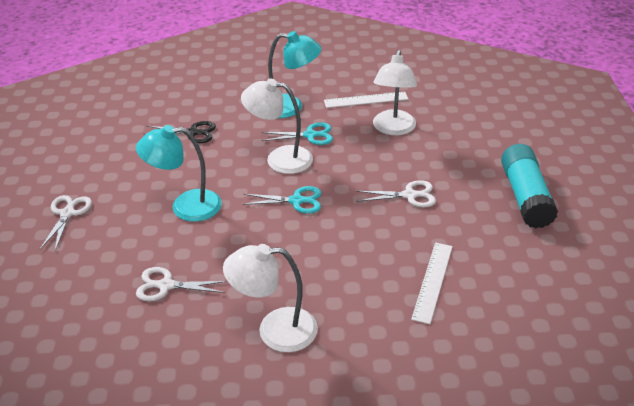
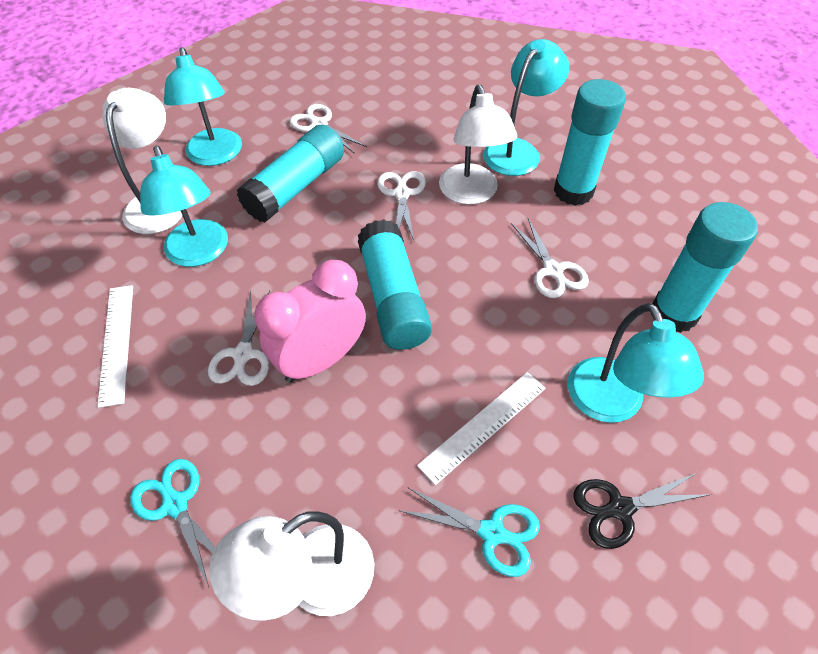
pink clock: none = 0 -> [254,260,366,383] = 1
turquoise glue stick: [501,144,558,229] = 1 -> [237,125,344,222] [358,219,432,350] [554,79,626,206] [651,202,758,333] = 4
turquoise lamp: [136,125,222,222] [268,31,322,118] = 2 -> [140,145,228,267] [164,47,242,166] [483,39,569,176] [568,303,704,423] = 4
white scissors: [40,195,92,251] [136,267,228,301] [356,180,436,207] = 3 -> [208,290,270,386] [290,104,367,154] [377,171,426,240] [511,218,589,298] = 4

